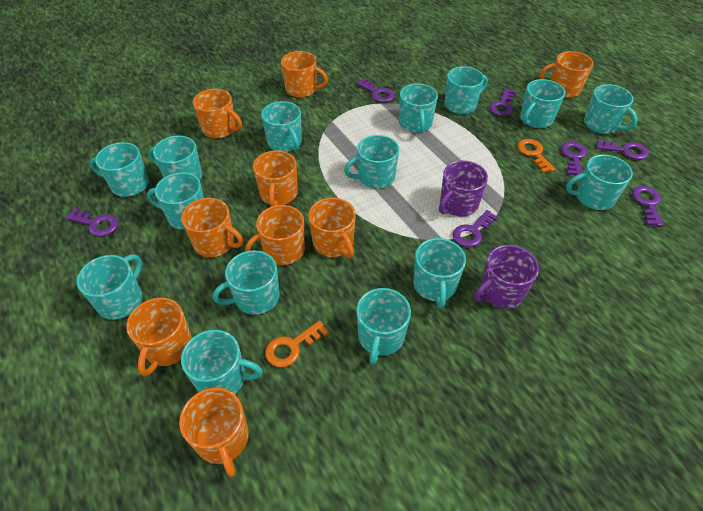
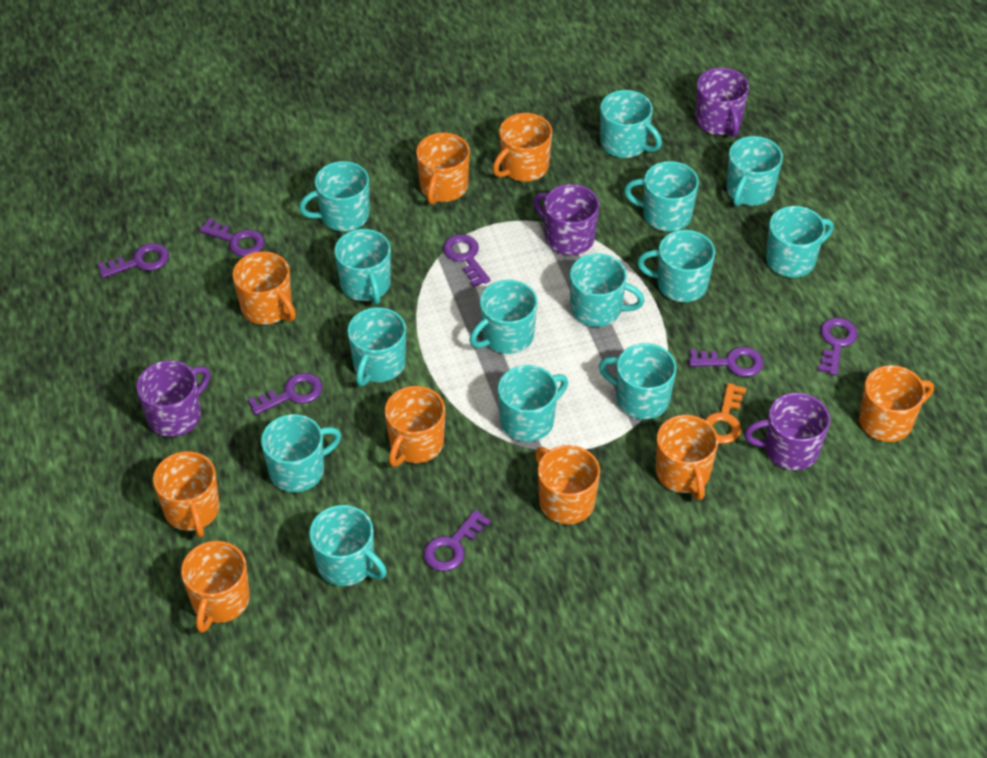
orange key: [265,320,329,367] [517,139,555,173] = 2 -> [705,383,747,444] = 1
purple mug: [439,160,488,217] [474,245,539,309] = 2 -> [136,361,210,437] [533,184,599,255] [695,68,749,137] [744,393,830,470] = 4
turquoise mug: [77,254,142,320] [90,142,149,197] [147,172,204,230] [148,136,202,180] [181,330,263,394] [213,250,280,315] [261,101,302,152] [344,135,399,189] [356,288,411,365] [399,84,438,134] [413,238,466,309] [444,67,488,114] [520,79,565,128] [566,155,633,210] [584,84,638,134] = 15 -> [261,414,341,492] [299,161,369,231] [309,505,387,586] [334,229,391,305] [347,307,406,386] [469,280,538,354] [498,365,568,442] [570,253,645,327] [599,343,677,419] [600,90,662,158] [624,161,699,231] [637,230,715,302] [726,136,783,207] [766,206,834,278] = 14

